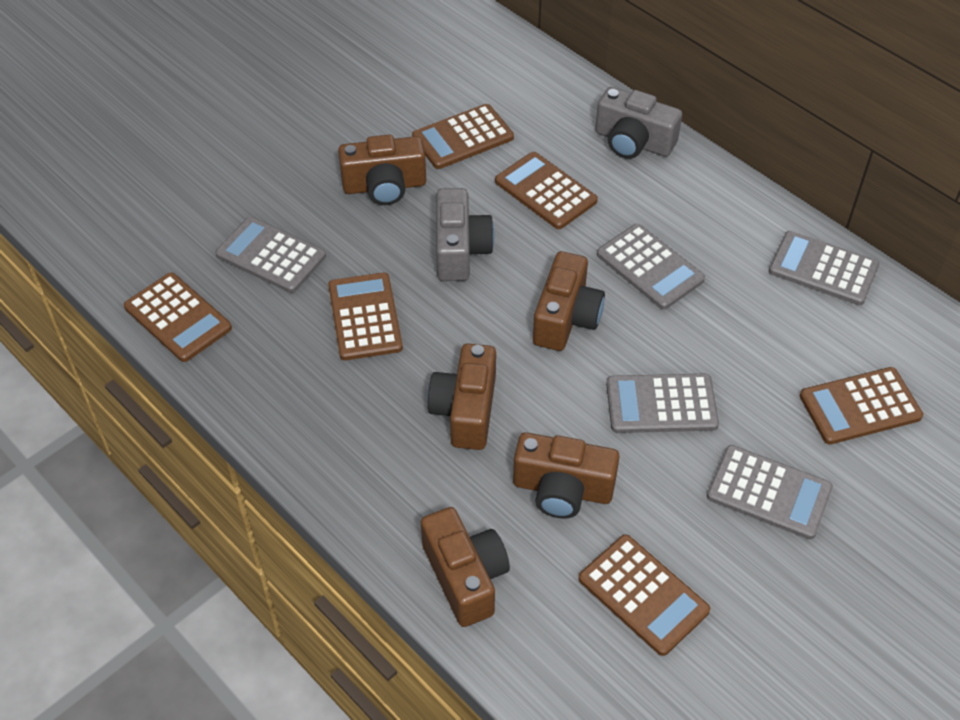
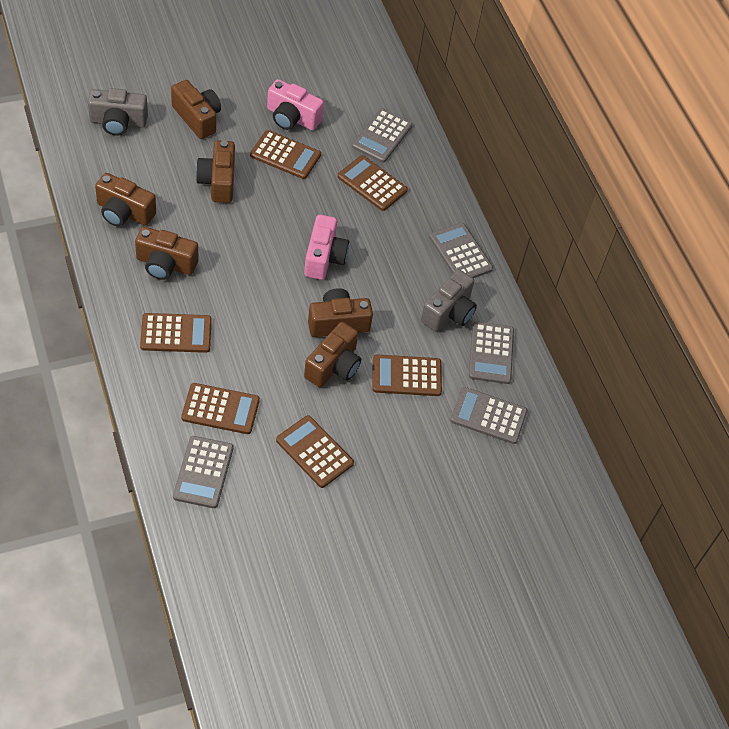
brown camera: [338,135,426,205] [421,507,510,627] [427,344,496,450] [513,432,620,518] [533,251,605,351] = 5 -> [95,173,156,227] [135,227,198,280] [171,80,221,139] [196,141,235,203] [304,322,361,387] [308,288,373,337] = 6
pink camera: none = 0 -> [267,79,324,130] [304,215,349,280] = 2

